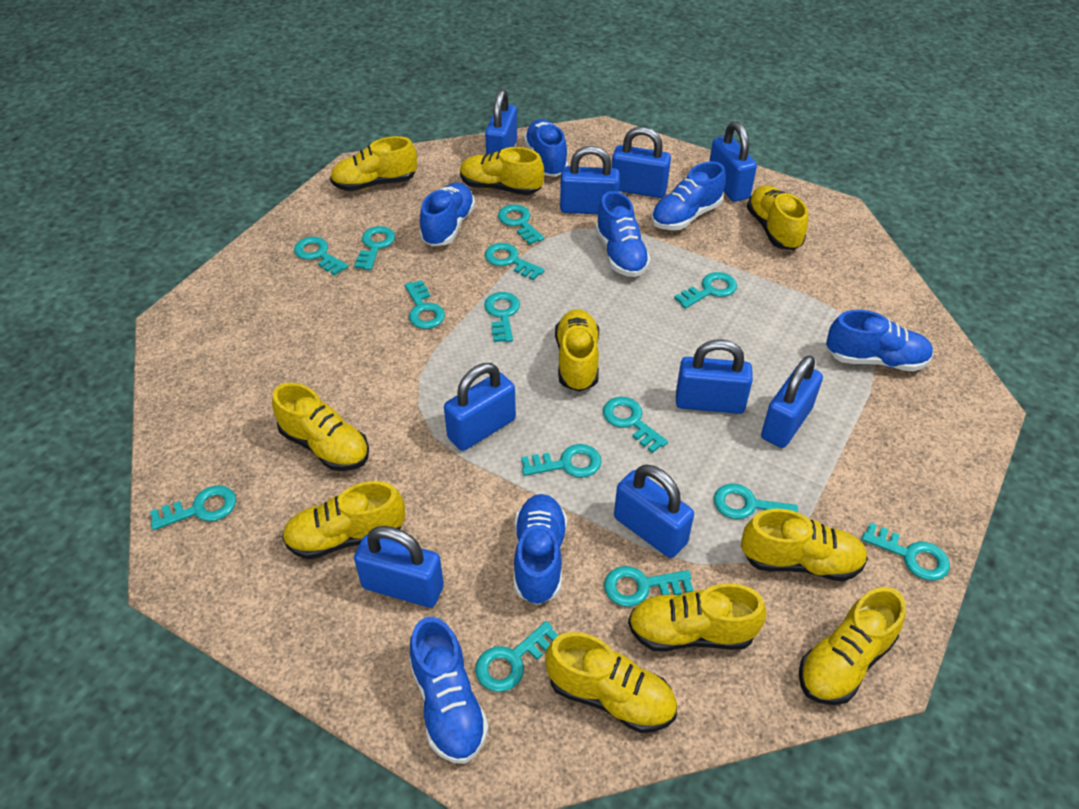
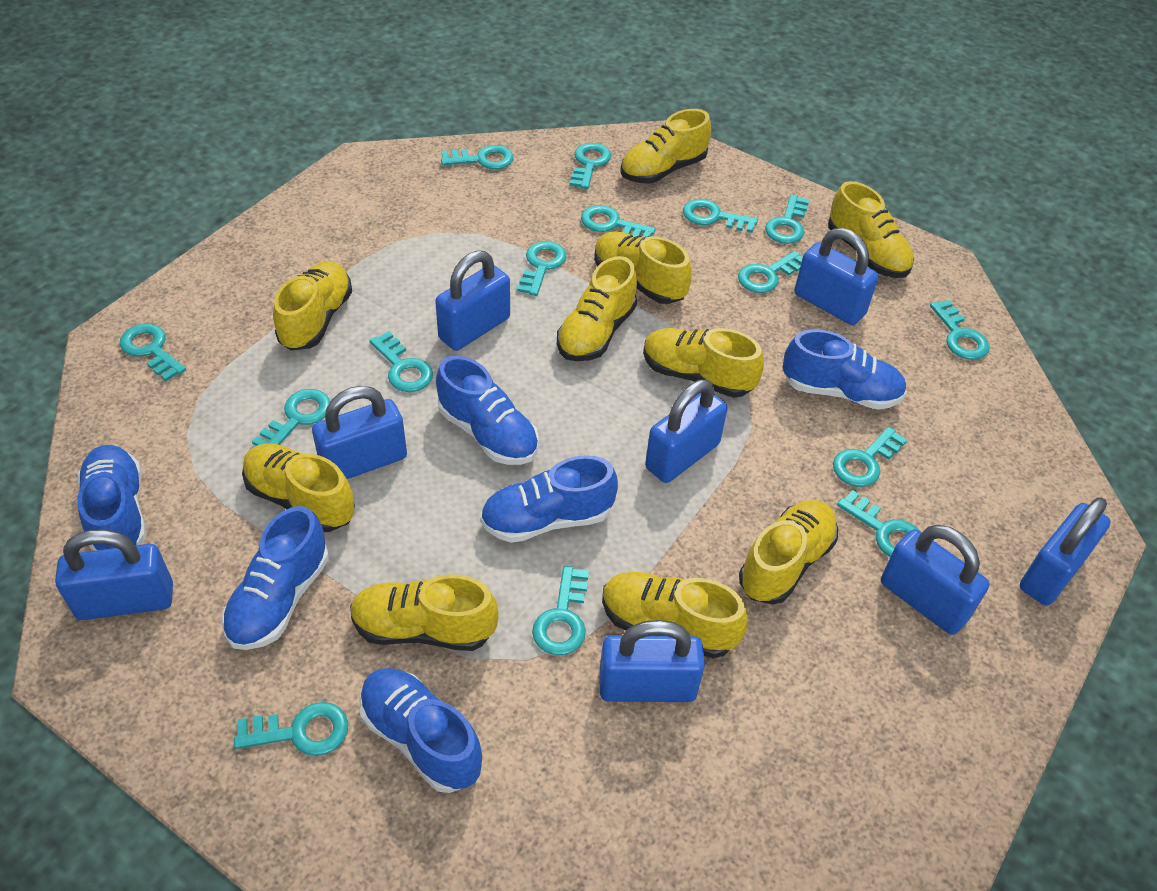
blue padlock: [354,526,444,608] [444,363,516,451] [485,89,517,155] [560,146,620,214] [611,127,671,198] [614,465,694,558] [676,339,753,414] [709,121,757,202] [761,356,823,448] = 9 -> [55,530,173,620] [312,386,407,479] [435,250,510,351] [599,620,705,702] [645,379,728,483] [794,228,879,325] [881,525,990,635] [1020,497,1111,605] = 8
blue shoe: [409,617,489,764] [420,183,475,246] [514,494,567,605] [524,119,568,177] [595,191,651,277] [651,161,726,230] [826,310,933,372] = 7 -> [78,445,146,551] [221,506,329,650] [359,668,482,793] [436,356,539,465] [480,455,618,543] [783,329,907,410] = 6
turquoise key: [150,485,236,530] [294,237,348,275] [354,226,395,270] [405,280,445,329] [475,621,559,692] [484,292,520,342] [485,243,545,281] [498,204,544,245] [521,444,602,478] [603,397,668,453] [604,566,694,607] [674,272,737,309] [714,483,798,519] [862,523,950,581] = 14 -> [119,324,186,381] [234,702,348,756] [252,389,331,446] [369,331,433,392] [441,145,514,169] [517,241,566,296] [532,566,589,655] [570,143,611,189] [581,205,656,237] [683,199,758,233] [738,251,802,293] [765,194,810,244] [833,427,907,487] [837,490,920,557] [930,300,990,360] = 15

